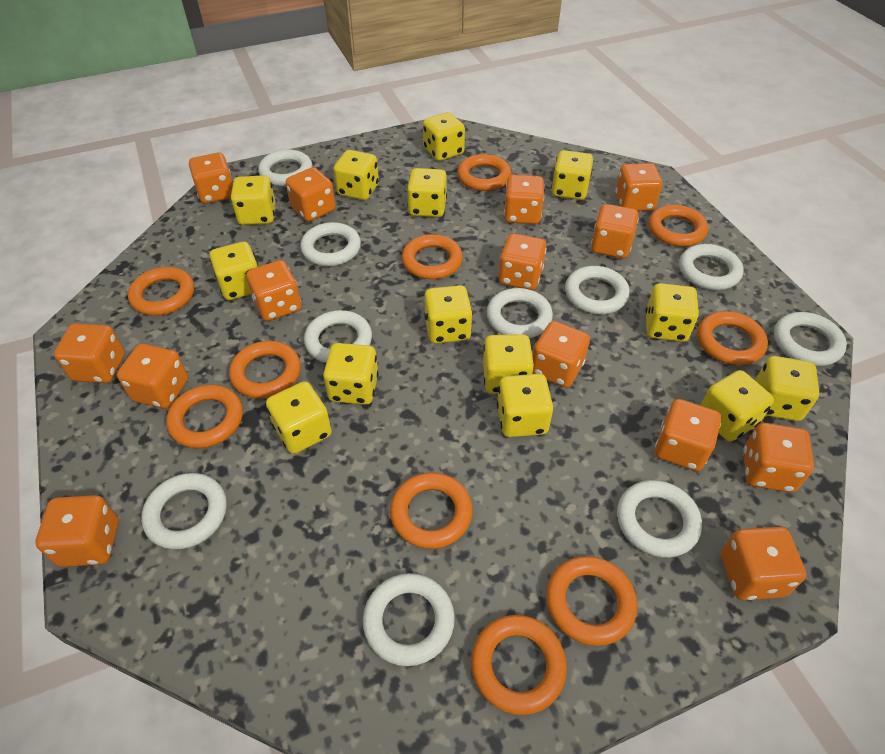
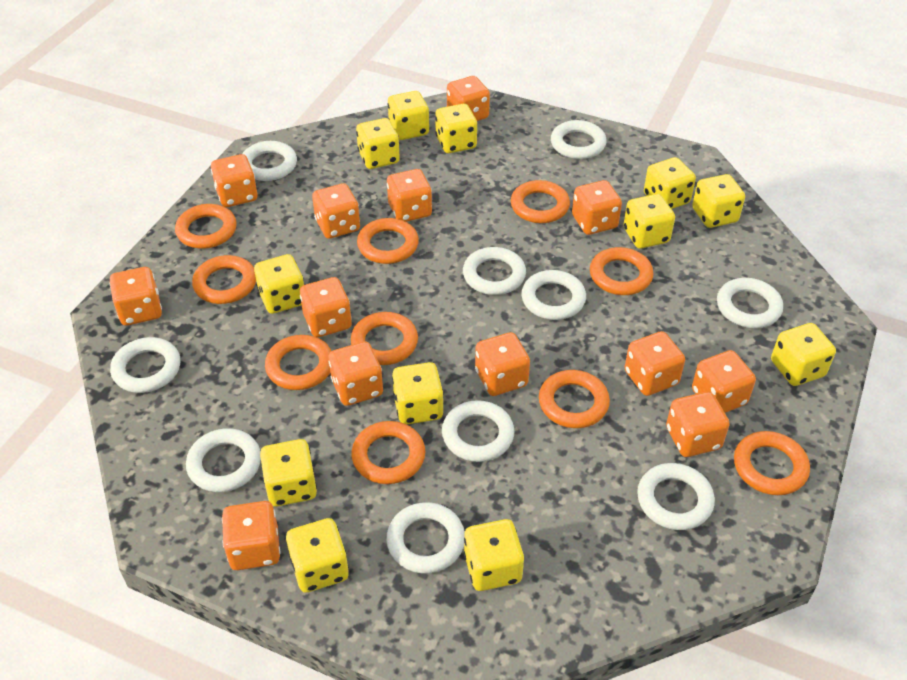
orange dice: [35,495,119,567] [54,323,125,383] [117,344,188,409] [189,152,233,204] [246,260,301,321] [286,167,336,221] [499,234,547,290] [504,175,544,224] [533,321,590,388] [591,204,639,258] [615,163,662,211] [655,399,721,471] [721,527,806,600] [743,423,814,493] = 14 -> [110,267,162,326] [211,154,258,207] [222,501,280,570] [300,277,352,337] [312,183,360,239] [329,341,383,406] [387,169,432,222] [447,76,490,121] [475,332,530,396] [572,180,622,235] [625,331,685,396] [666,392,730,457] [692,350,756,413] = 13
yellow dice: [210,242,258,300] [231,175,276,225] [266,381,332,454] [323,343,379,405] [333,150,379,200] [407,168,447,217] [423,112,465,161] [424,285,473,344] [483,334,534,394] [497,374,553,437] [551,150,593,200] [645,283,699,342] [700,370,774,441] [755,356,819,421] = 14 -> [254,254,304,314] [260,439,317,507] [286,518,349,593] [356,118,400,169] [388,91,429,140] [392,362,444,425] [435,104,477,153] [464,519,524,591] [623,194,675,249] [644,157,696,209] [692,174,745,228] [771,323,836,386] = 12

